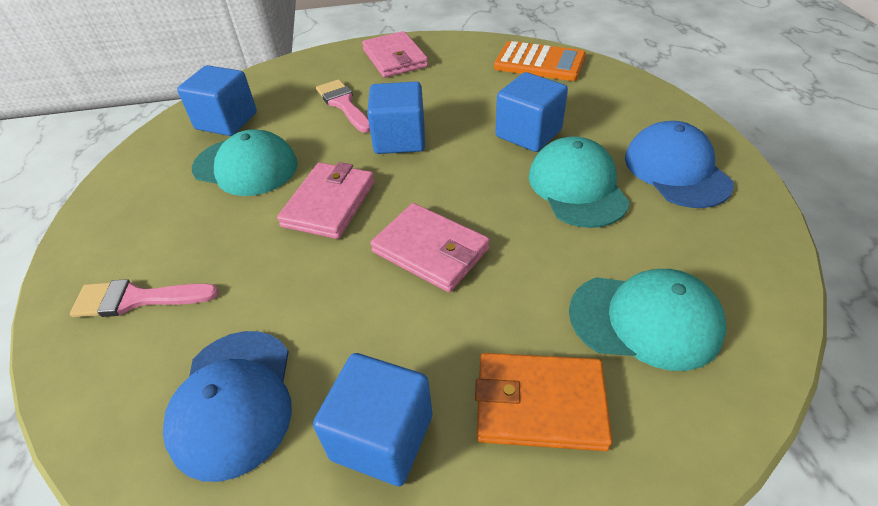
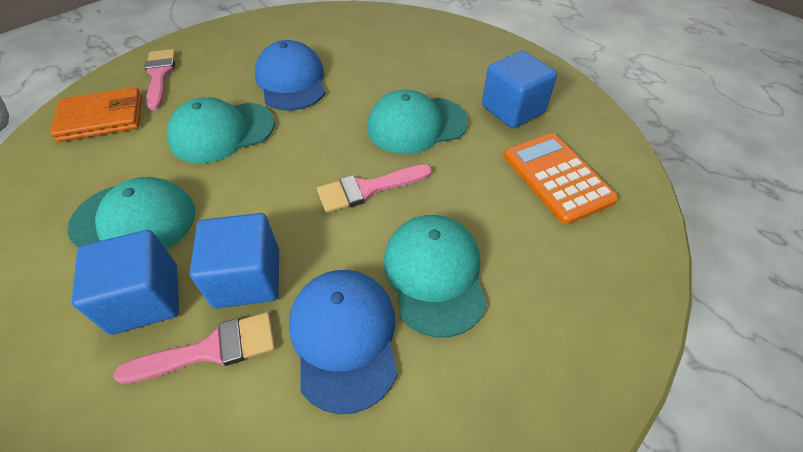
blue cube: [177,65,257,136] [313,353,432,486] [367,81,425,154] [495,72,568,152] = 4 -> [72,230,179,335] [190,213,279,309] [482,51,557,128] = 3
pink brush: [70,279,219,317] [316,79,370,133] = 2 -> [114,312,275,384] [144,49,176,110] [317,164,432,213] = 3
pink wallet: [277,162,375,239] [362,31,428,78] [370,203,490,292] = 3 -> none = 0
turquoise cap: [192,129,298,196] [529,136,630,228] [569,269,726,371] = 3 -> [67,177,195,250] [167,97,275,163] [367,90,468,154] [384,215,487,338] = 4

